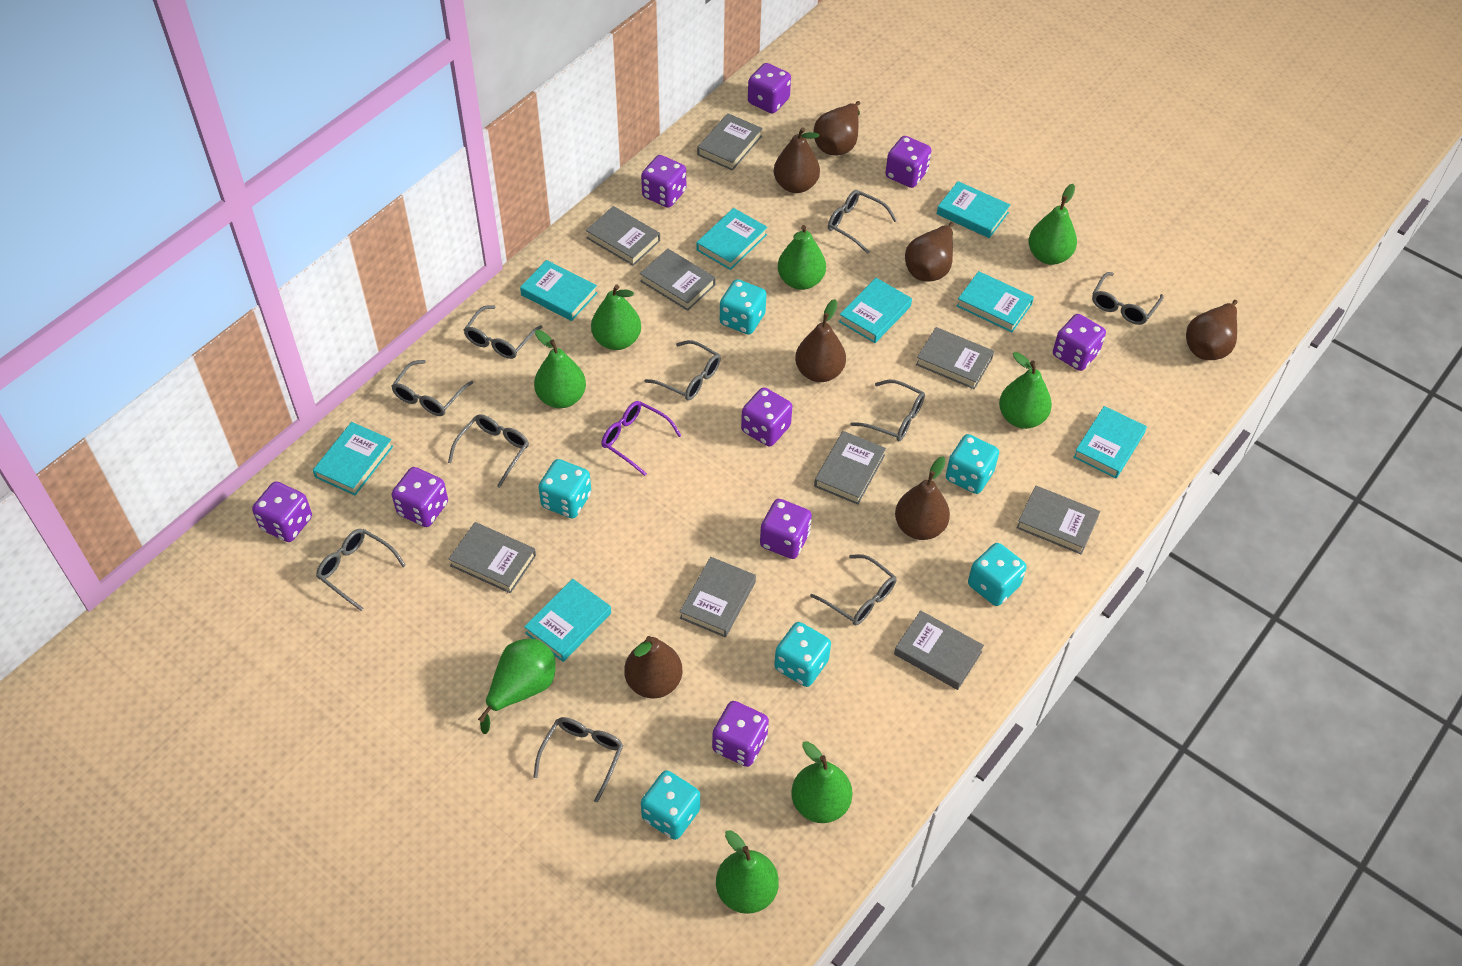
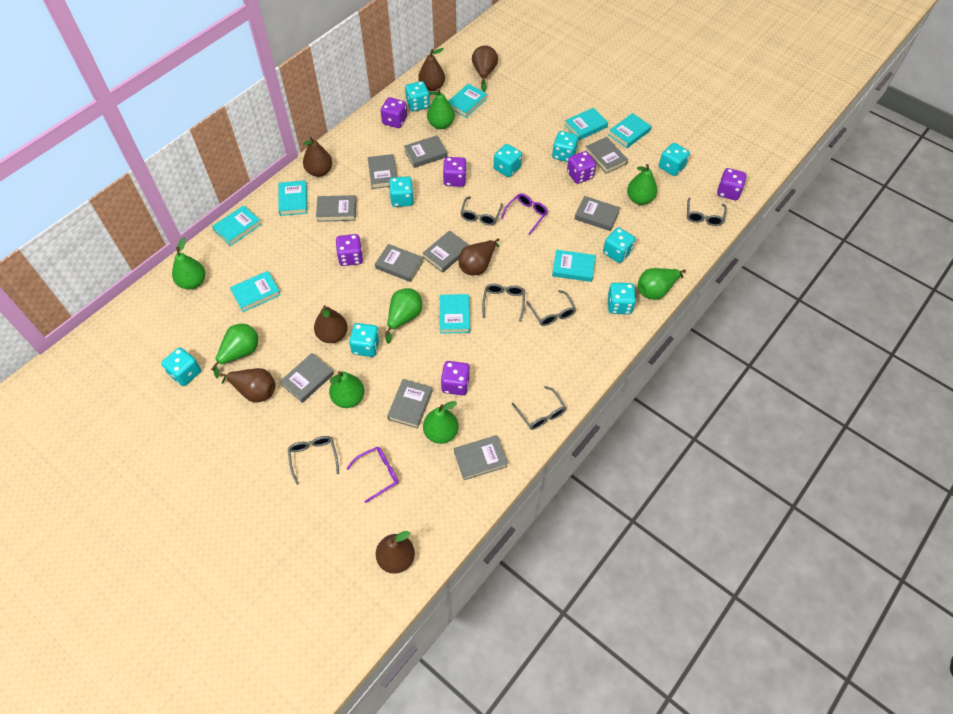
grey book: [449,522,536,593] [586,206,660,266] [640,249,716,311] [680,557,756,637] [697,113,763,171] [814,431,886,505] [894,610,984,690] [916,327,994,389] [1016,485,1100,555] = 9 -> [280,353,334,403] [316,195,356,222] [367,154,397,189] [375,244,424,282] [387,379,432,429] [404,135,447,168] [422,230,469,273] [454,435,508,480] [575,196,620,231] [586,137,628,174] = 10
grey glasses: [316,529,406,611] [391,360,473,416] [448,414,529,488] [464,305,542,359] [533,717,624,803] [644,340,721,401] [810,554,896,625] [828,190,897,254] [850,380,925,441] [1092,272,1163,325] = 10 -> [288,436,339,485] [460,196,503,225] [482,284,525,322] [512,386,566,430] [526,290,576,326] [687,198,727,226] = 6
purple dice: [252,481,312,542] [392,467,448,527] [641,155,686,208] [712,701,769,767] [741,387,792,447] [748,63,791,113] [760,499,812,559] [885,136,931,188] [1053,314,1106,371] = 9 -> [336,234,363,266] [381,97,407,128] [441,361,470,395] [443,157,467,187] [567,151,596,184] [717,168,746,200] = 6
purple glasses: [601,401,682,476] = 1 -> [346,447,399,503] [501,193,548,235] = 2
turquoise dice: [538,459,591,519] [641,770,700,840] [720,279,766,334] [774,622,831,687] [946,434,999,494] [968,543,1027,606] = 6 -> [161,347,201,386] [349,323,380,357] [389,176,414,207] [405,81,430,112] [494,144,522,177] [552,131,579,162] [603,227,635,263] [607,283,636,314] [659,143,690,176] = 9

